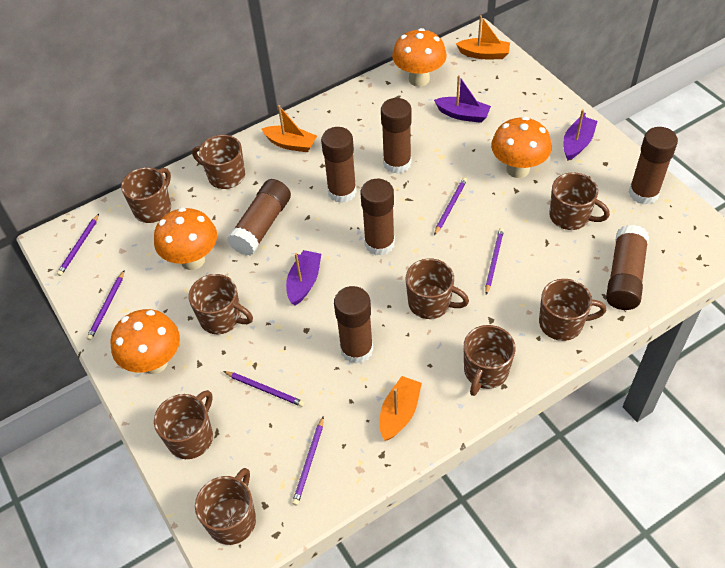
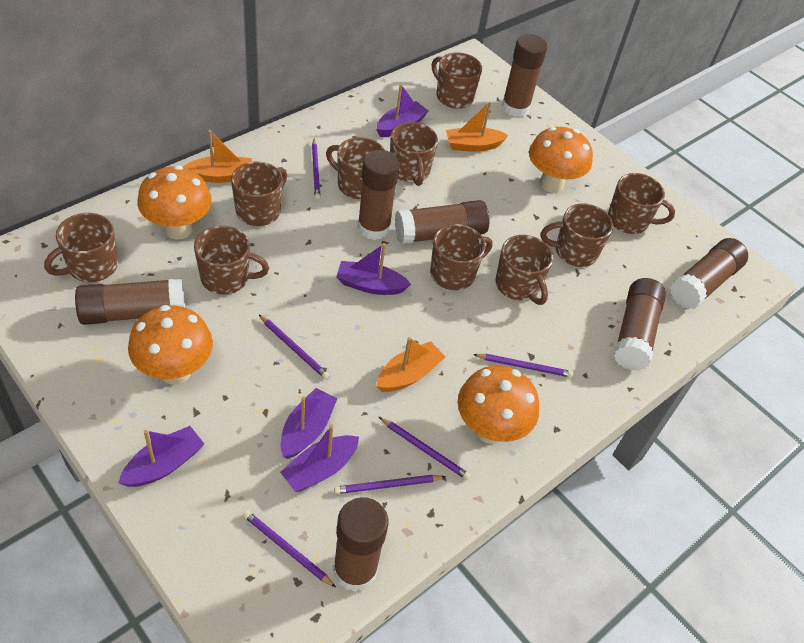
brown mug: [121,167,171,223] [154,390,213,459] [188,274,253,334] [192,135,245,189] [195,468,256,545] [406,258,469,319] [464,325,516,396] [539,279,607,341] [549,172,610,230] = 9 -> [44,213,118,282] [194,226,269,295] [231,162,287,226] [326,137,385,199] [390,122,438,186] [430,224,493,290] [432,52,482,109] [495,235,553,305] [541,204,613,267] [608,173,675,234] = 10
purple boat: [286,250,321,305] [434,75,491,123] [563,109,597,161] = 3 -> [118,426,204,487] [280,388,338,459] [280,425,359,492] [336,243,411,295] [376,84,429,137] = 5

